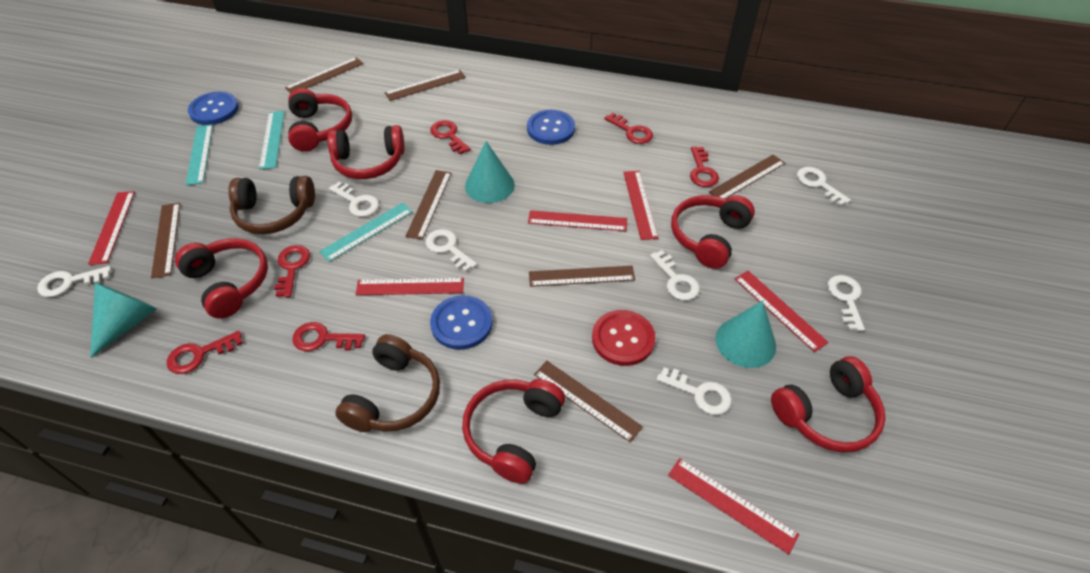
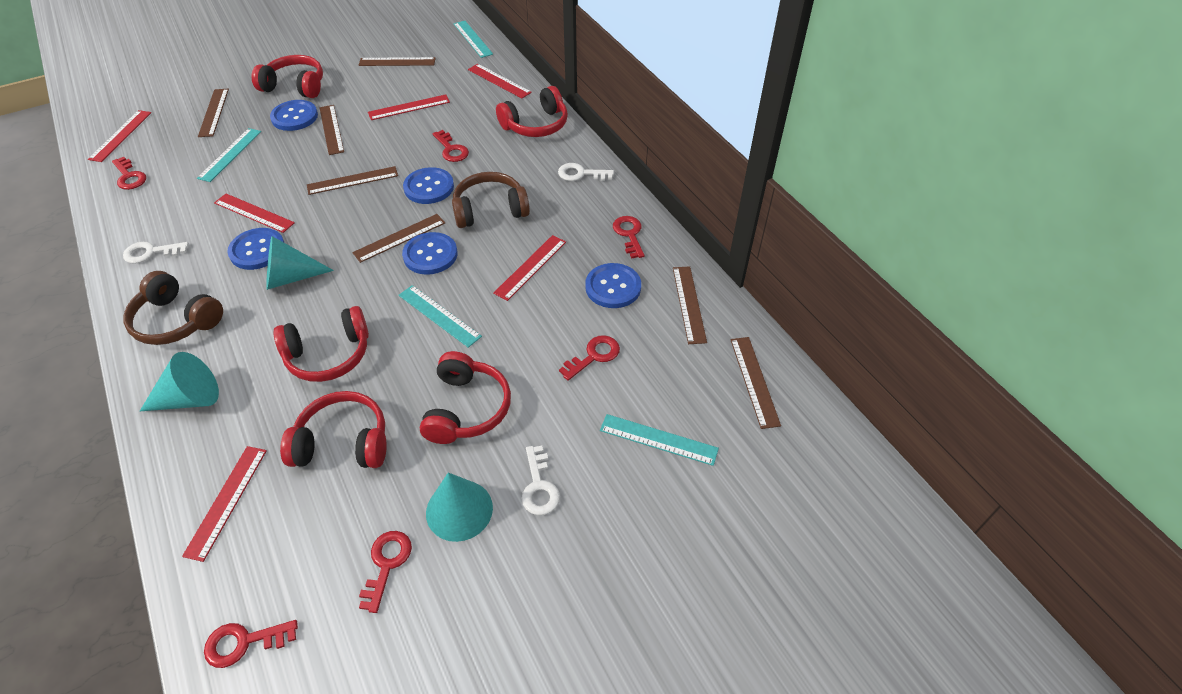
blue button: [188,92,239,125] [430,295,493,350] [527,110,575,145] = 3 -> [227,228,284,270] [270,100,318,131] [402,232,458,275] [403,167,454,204] [585,263,641,308] = 5
red button: [592,310,656,366] = 1 -> none = 0
red headphones: [175,238,268,319] [288,88,352,152] [327,125,405,179] [462,379,565,484] [671,195,755,269] [771,356,886,453] = 6 -> [252,55,323,98] [274,306,369,382] [280,391,387,468] [420,351,511,444] [496,86,568,137] = 5
turquoise ruler: [186,124,213,185] [259,111,285,169] [319,202,413,262] = 3 -> [197,128,261,182] [399,285,482,348] [454,21,493,58] [600,414,719,466] = 4
white key: [37,266,111,297] [329,182,379,217] [426,229,477,272] [650,250,700,301] [656,367,732,415] [797,167,851,206] [827,275,865,331] = 7 -> [123,242,189,264] [521,445,560,515] [558,163,614,181] = 3

